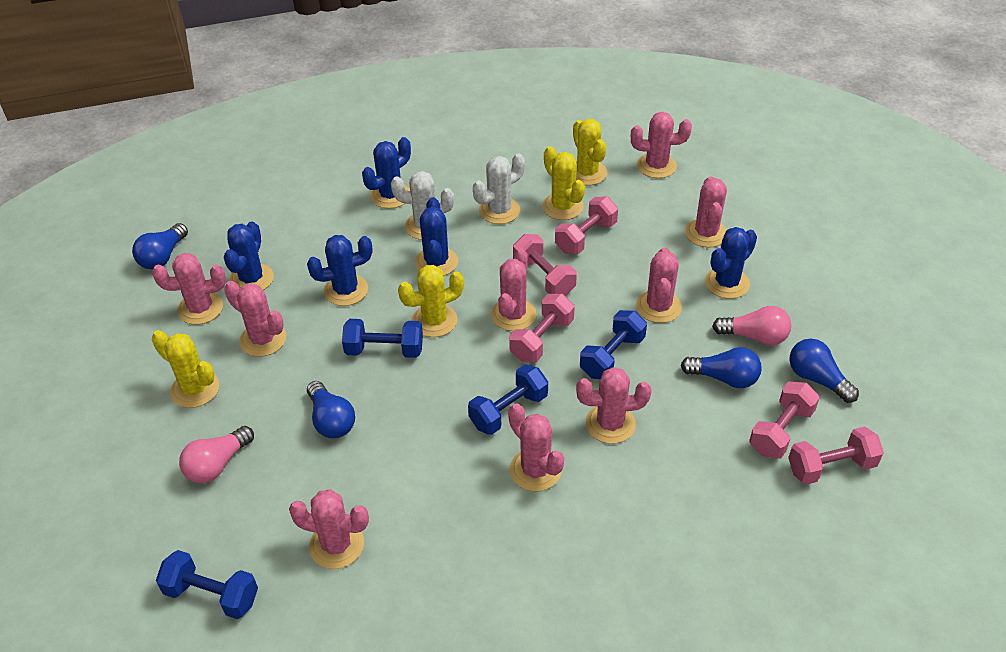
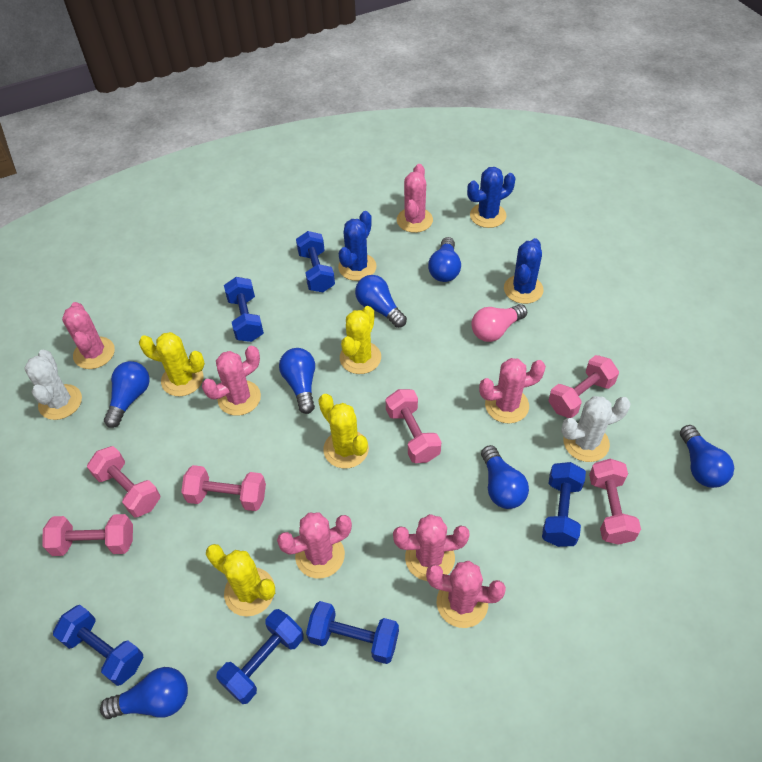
blue cactus: [224,221,274,290] [307,235,372,306] [362,137,411,209] [415,197,458,276] [705,227,757,299] = 5 -> [338,211,376,281] [467,167,515,228] [504,238,544,304] = 3
blue dumbbell: [156,550,258,619] [342,319,423,358] [468,364,548,435] [580,310,647,379] = 4 -> [53,605,143,686] [216,609,304,704] [224,277,264,342] [296,231,335,292] [306,601,399,664] [542,462,586,547] = 6
blue light bulb: [132,223,188,270] [307,381,355,438] [681,347,762,388] [790,339,859,403] = 4 -> [100,667,188,719] [104,361,150,428] [279,348,315,414] [355,275,407,328] [428,237,461,282] [481,445,529,509] [680,425,734,488] = 7
pink cactus: [152,253,226,325] [224,281,286,357] [289,489,369,569] [491,248,536,331] [508,404,564,491] [576,367,652,444] [631,112,692,178] [636,248,682,323] [685,177,727,247] = 9 -> [62,302,115,369] [202,346,261,416] [277,512,352,578] [393,514,470,581] [397,164,433,233] [426,561,506,628] [479,358,546,423] = 7
pink dumbbell: [509,294,575,362] [513,234,577,296] [555,197,618,254] [749,381,820,459] [788,427,884,485] = 5 -> [42,514,133,556] [87,446,161,518] [181,465,266,511] [386,389,441,463] [548,355,619,418] [589,459,641,545] = 6
pink light bulb: [179,426,254,483] [712,306,792,345] = 2 -> [471,304,527,342] = 1

